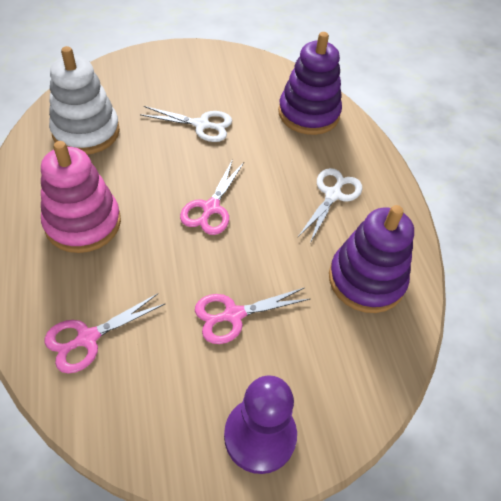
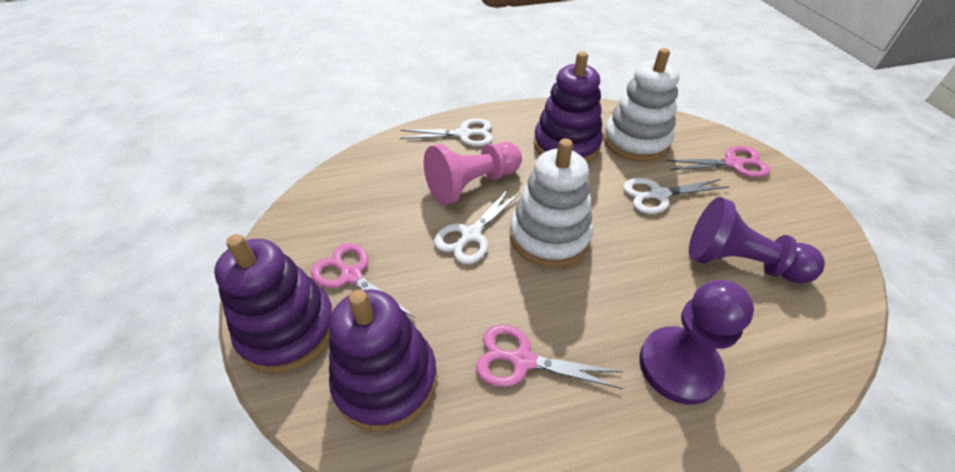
pink pawn: none = 0 -> [424,142,522,205] = 1
pink stacking toy: [41,141,121,253] = 1 -> none = 0
purple pawn: [224,375,297,474] = 1 -> [639,280,754,405] [689,197,825,283] = 2
purple stacking toy: [278,32,342,135] [329,205,414,313] = 2 -> [214,234,334,373] [329,289,437,432] [533,51,603,163] = 3
white scissors: [140,106,232,142] [298,168,362,243] = 2 -> [400,118,493,146] [434,189,521,264] [623,178,729,214] = 3
white stacking toy: [49,46,120,154] = 1 -> [510,139,593,267] [603,48,679,162] = 2

